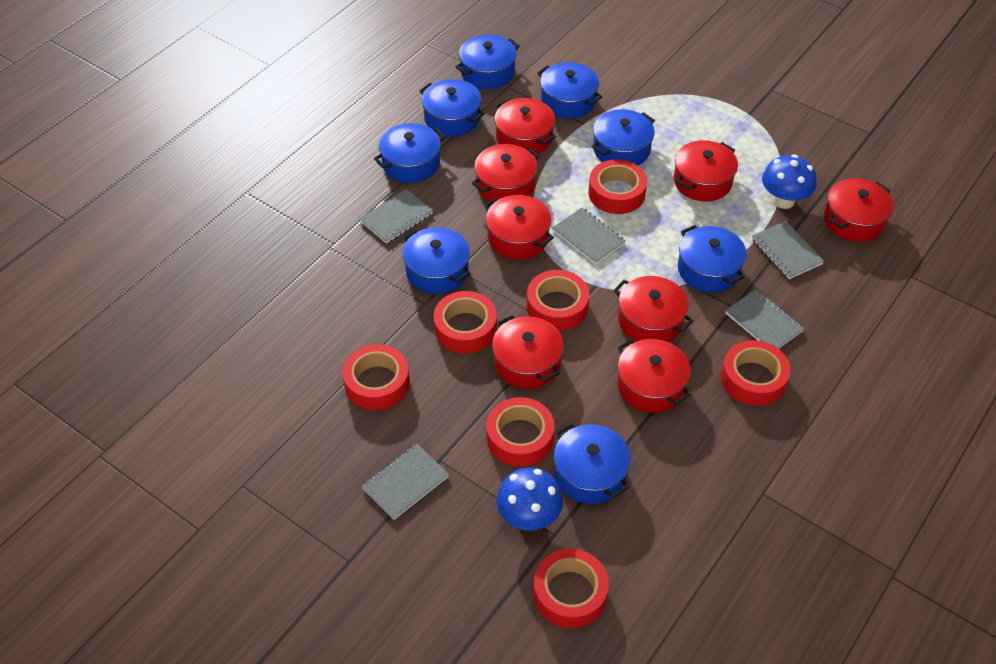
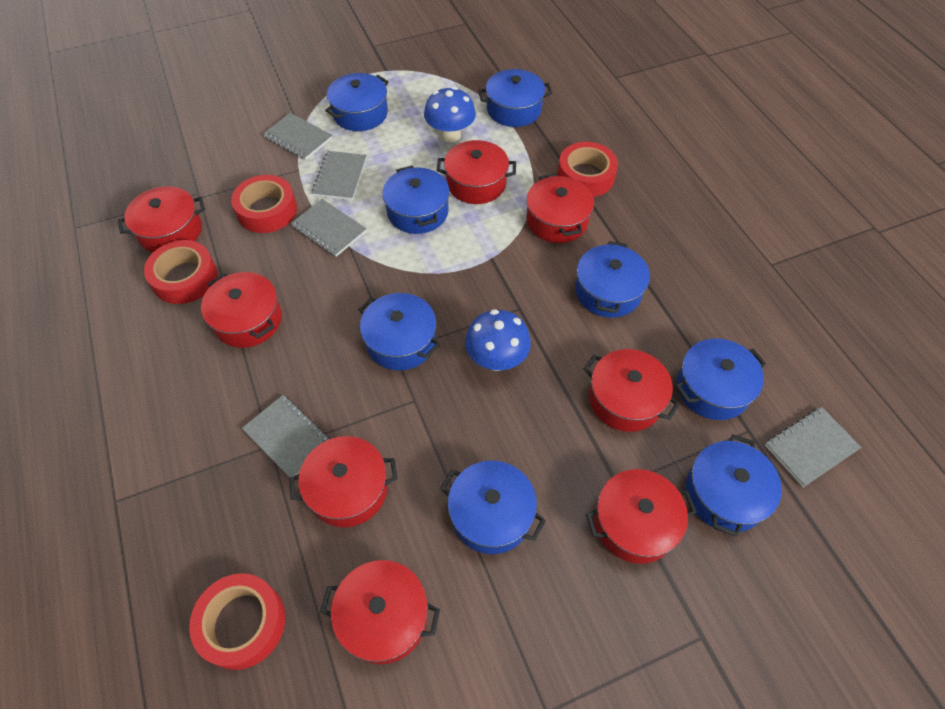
red tape: [343,344,410,410] [433,291,497,354] [486,397,555,467] [527,270,589,331] [533,549,609,628] [588,159,647,214] [721,340,790,406] = 7 -> [144,240,217,304] [189,573,285,670] [231,175,297,233] [557,142,618,197] = 4

